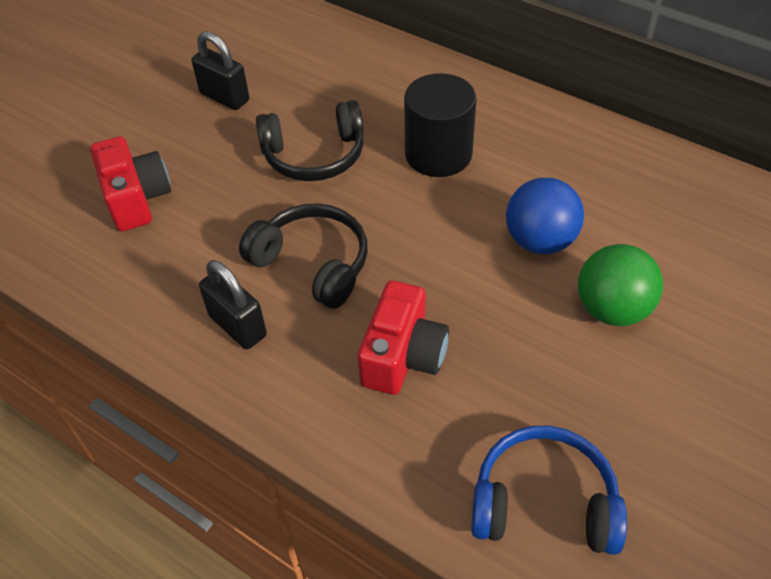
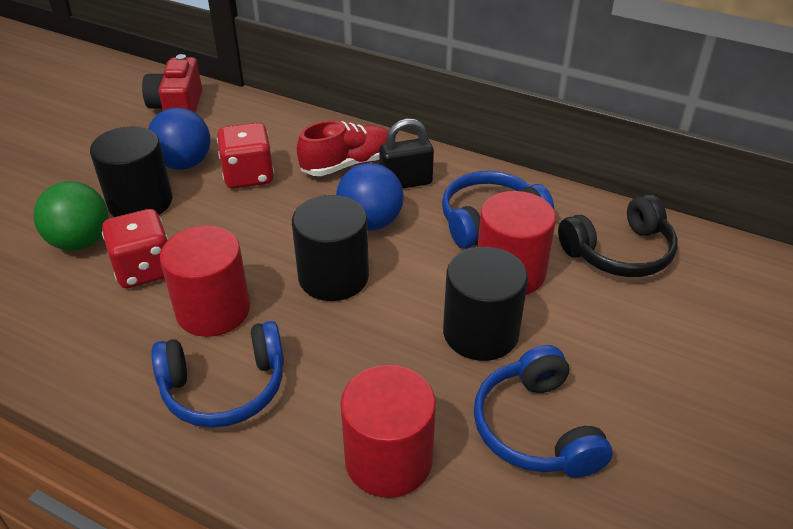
black cylinder: [404,73,477,177] = 1 -> [90,126,173,217] [292,195,369,301] [443,247,528,361] = 3
black headphones: [239,203,368,309] [256,100,364,181] = 2 -> [558,194,678,277] = 1
black padlock: [192,31,249,110] [199,260,267,349] = 2 -> [379,119,434,188] = 1
blue ball: [506,178,584,254] = 1 -> [148,107,210,170] [336,163,403,231] = 2
blue headphones: [471,426,627,555] = 1 -> [152,321,284,428] [442,171,554,249] [474,345,613,477] = 3
red camera: [90,136,171,231] [357,280,449,395] = 2 -> [142,54,202,113] = 1
red cylinder: none = 0 -> [160,226,250,337] [340,365,436,498] [478,191,556,295] = 3
red dice: none = 0 -> [102,209,168,288] [217,123,274,189] = 2
red shoe: none = 0 -> [297,121,388,176] = 1

